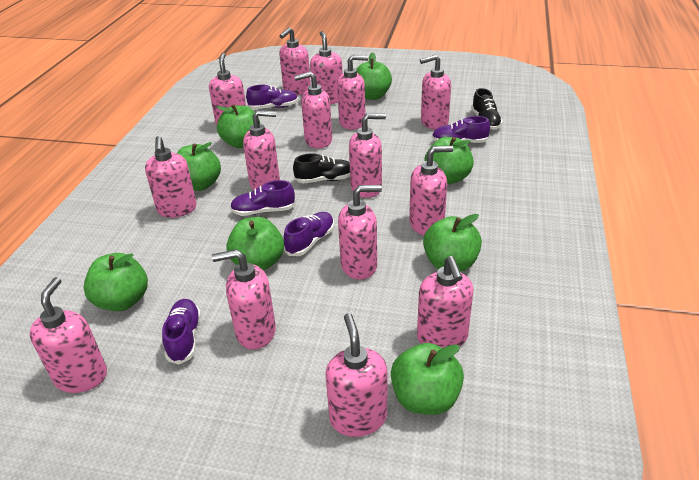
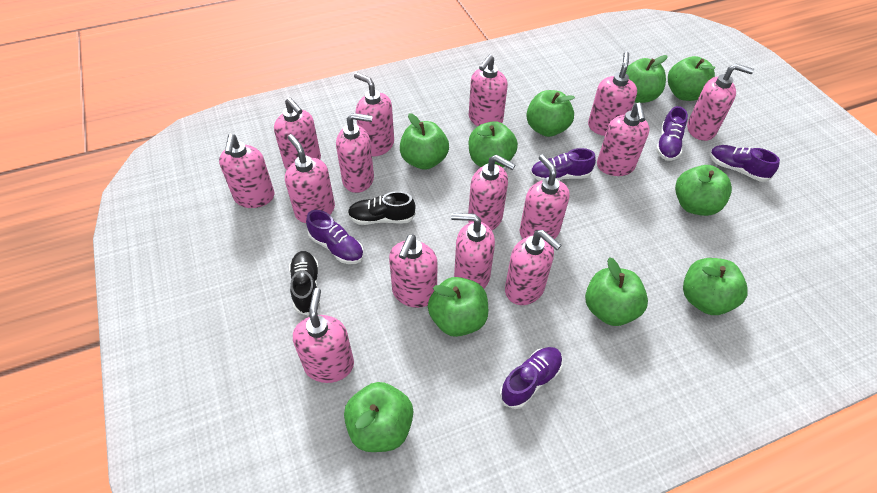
green apple: [84,253,148,311] [177,142,221,191] [217,104,260,148] [226,217,284,271] [357,52,392,100] [391,343,464,415] [423,214,482,272] [424,137,474,184] = 8 -> [344,382,413,452] [400,113,449,170] [428,277,488,337] [469,121,518,168] [526,90,575,137] [585,257,648,326] [626,55,668,103] [668,56,715,101] [675,165,732,216] [683,258,747,315] = 10

